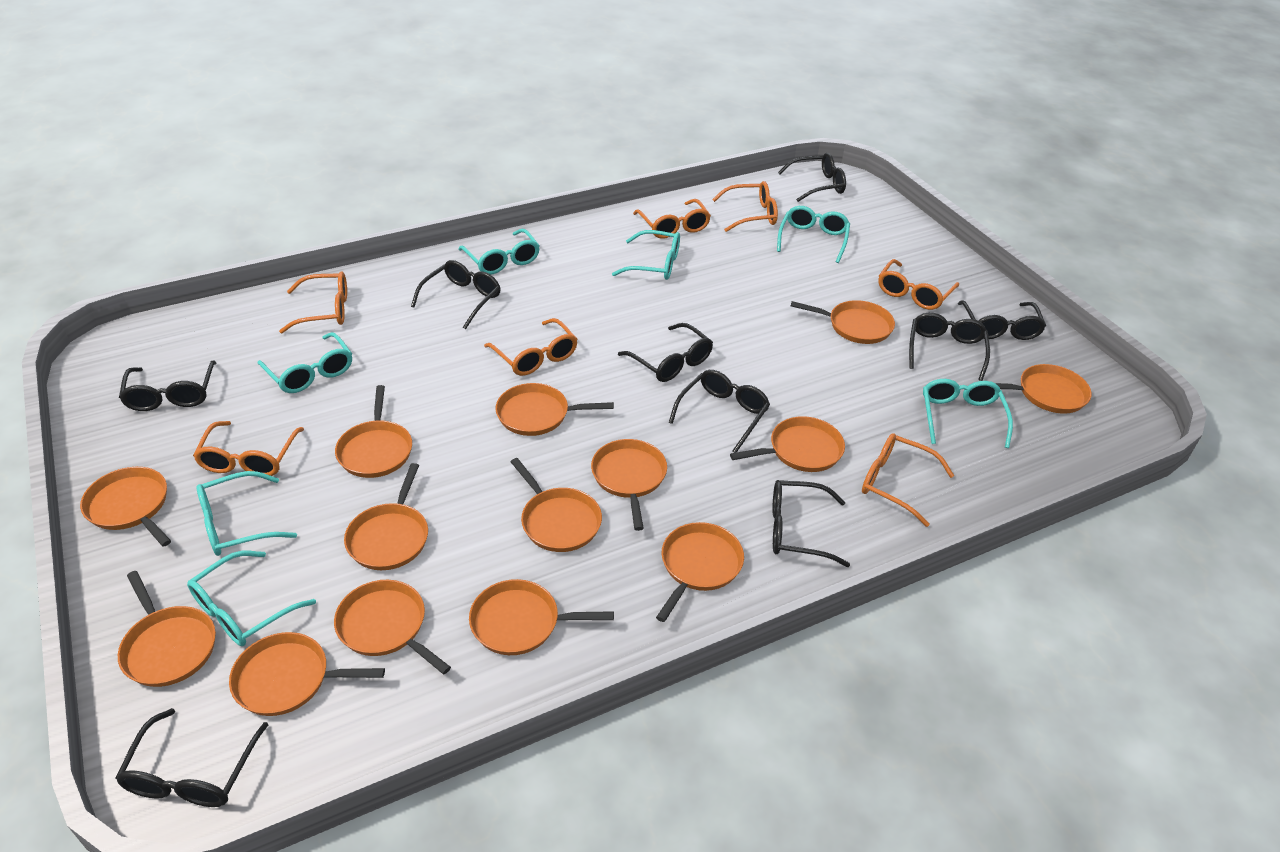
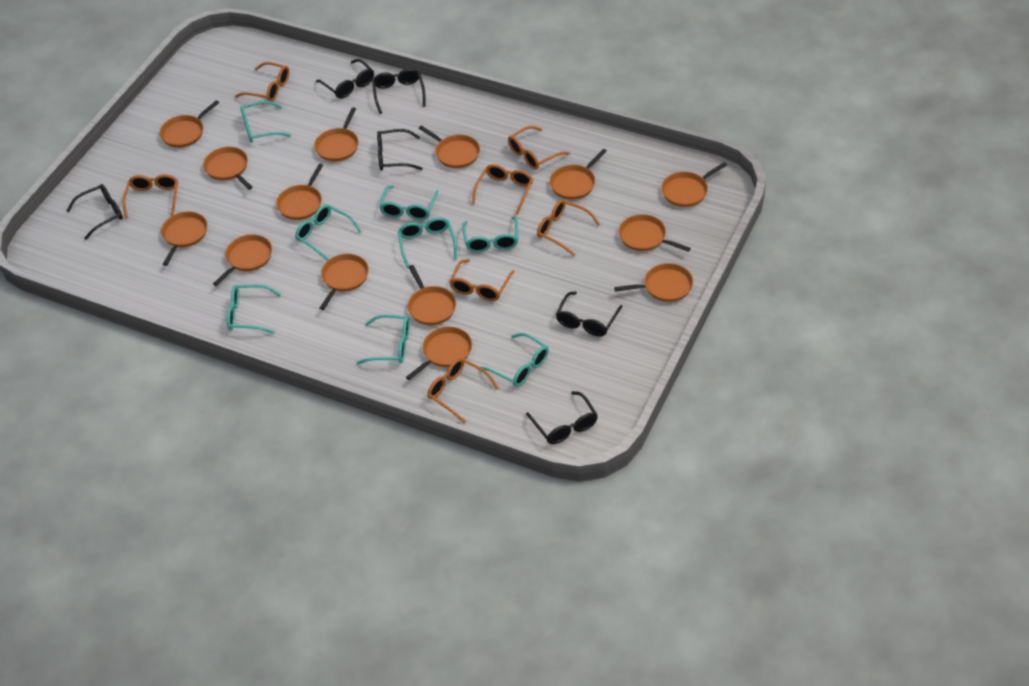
black glasses: [115,708,268,807] [119,361,216,411] [411,260,501,329] [618,323,713,382] [669,370,770,453] [772,480,850,567] [778,153,846,202] [909,313,990,381] [958,301,1046,340] = 9 -> [67,184,123,240] [316,59,374,99] [372,69,425,114] [377,129,423,171] [526,391,598,444] [556,291,623,336] = 6
turquoise glasses: [187,551,316,646] [197,471,297,556] [258,332,352,393] [458,229,540,275] [612,230,680,280] [777,206,850,263] [923,379,1013,448] = 7 -> [227,284,281,334] [240,101,291,143] [295,205,362,261] [357,314,410,364] [379,185,439,220] [398,217,457,269] [462,216,518,252] [481,333,549,387] = 8

